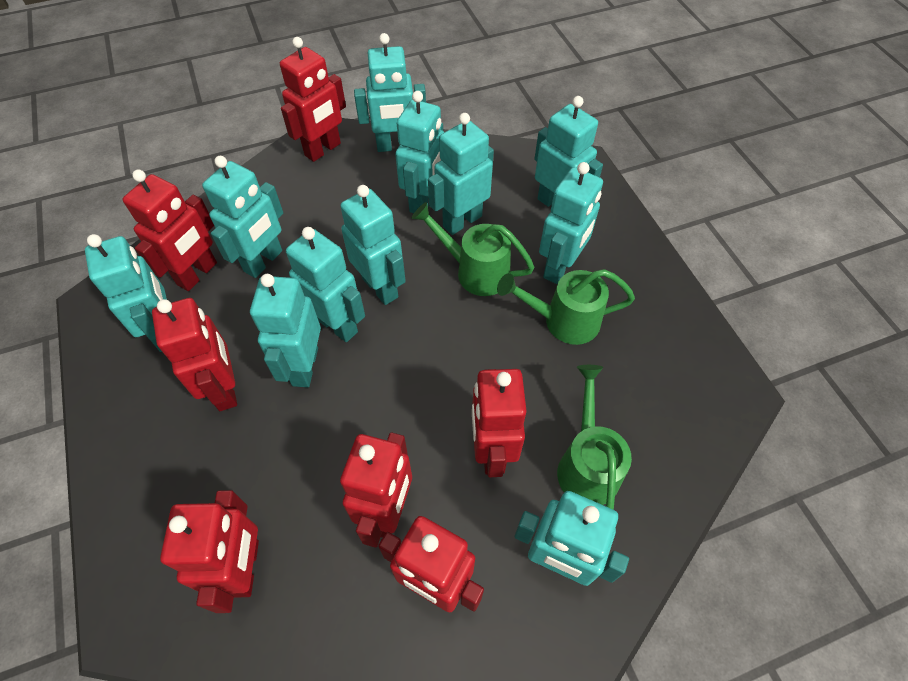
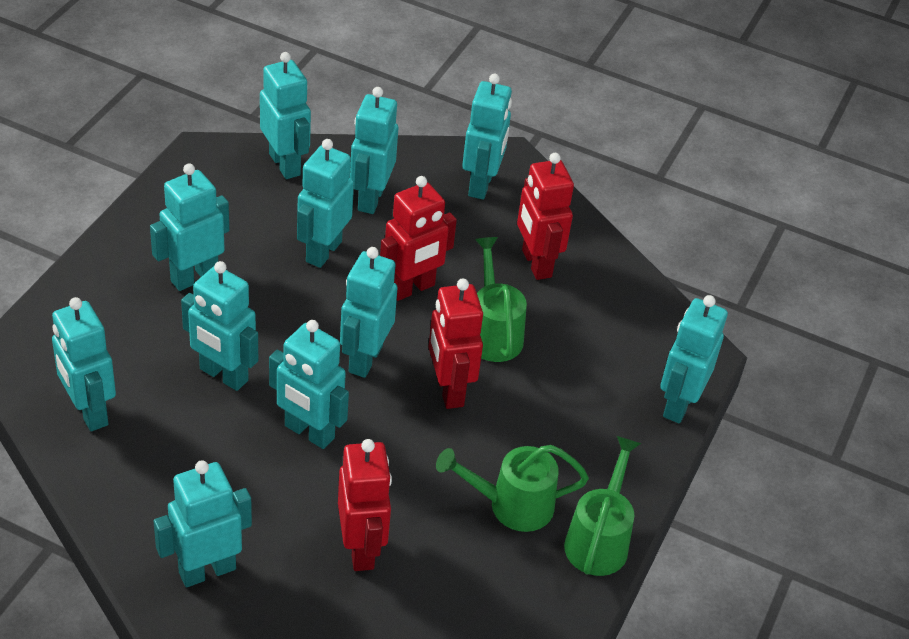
red robot: [122,170,217,291] [152,298,237,411] [160,490,259,613] [280,37,346,162] [340,432,412,547] [378,516,484,612] [472,369,527,477] = 7 -> [338,439,392,571] [380,176,457,301] [428,279,483,409] [517,153,574,280] = 4

